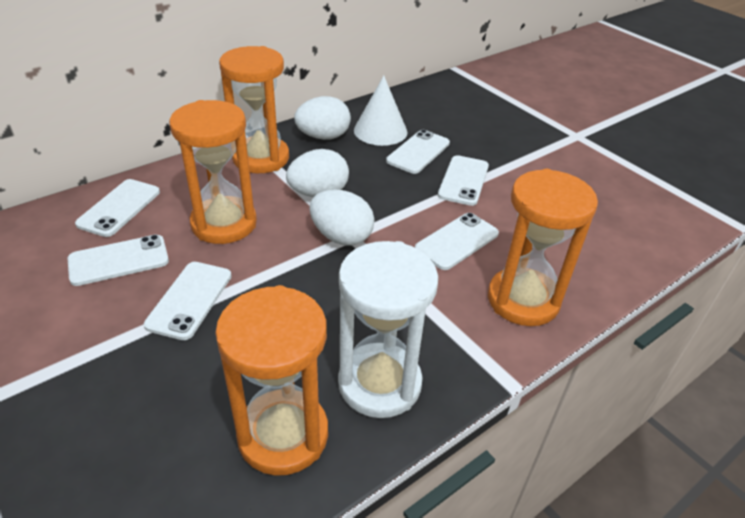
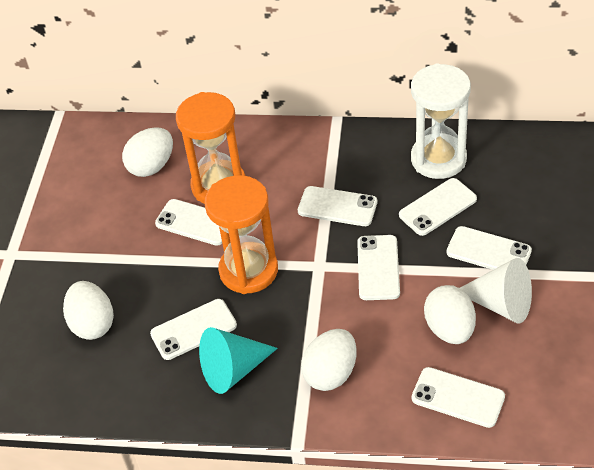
orange hourglass: [169,100,257,244] [215,285,328,476] [219,46,289,173] [488,169,598,326] = 4 -> [176,92,246,203] [204,175,278,294] = 2
turquoise cone: none = 0 -> [199,327,278,394] = 1
white egg: [286,149,349,197] [294,96,351,140] [309,189,374,246] = 3 -> [63,281,114,340] [122,127,173,177] [301,329,357,391] [424,285,476,344] = 4
white phone: [67,234,169,286] [75,179,160,237] [144,262,232,340] [386,130,450,174] [415,213,499,270] [438,155,489,206] = 6 -> [150,299,237,360] [155,199,222,245] [298,186,377,226] [357,235,400,300] [399,178,477,236] [412,367,505,428] [446,226,532,270] = 7

